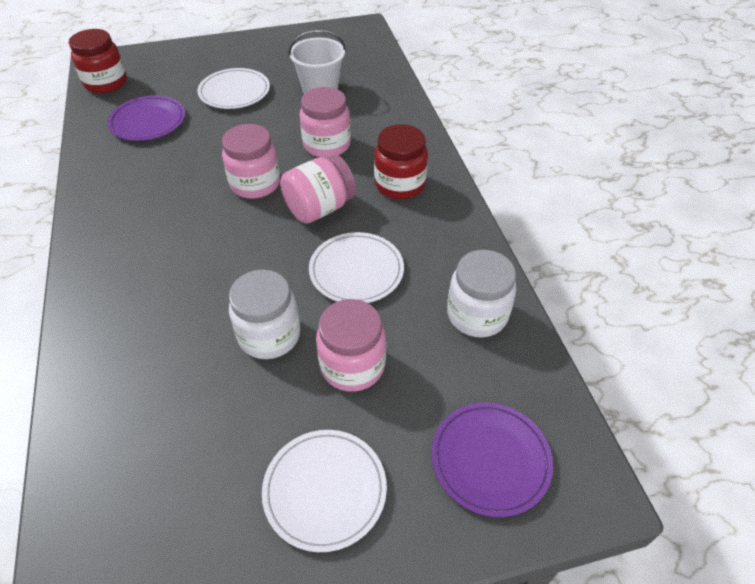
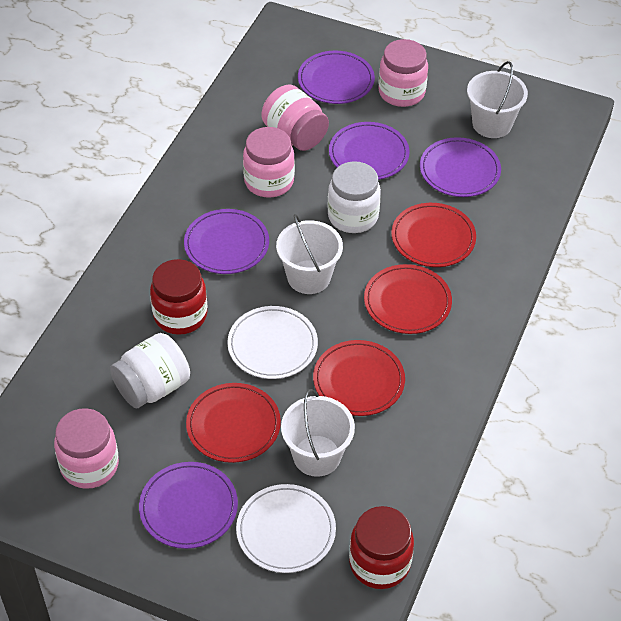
purple plate: [108,95,185,141] [431,402,553,517] = 2 -> [139,462,238,549] [184,209,269,274] [298,51,375,104] [329,122,410,180] [420,137,501,197] = 5
red plate: none = 0 -> [186,383,281,463] [313,340,405,416] [364,264,452,334] [391,203,476,267] = 4
white bucket: [288,30,346,94] = 1 -> [276,214,343,294] [281,389,355,477] [467,61,528,138] = 3
white plate: [197,68,270,109] [262,430,387,552] [309,232,404,303] = 3 -> [227,306,318,379] [236,484,336,573] = 2

